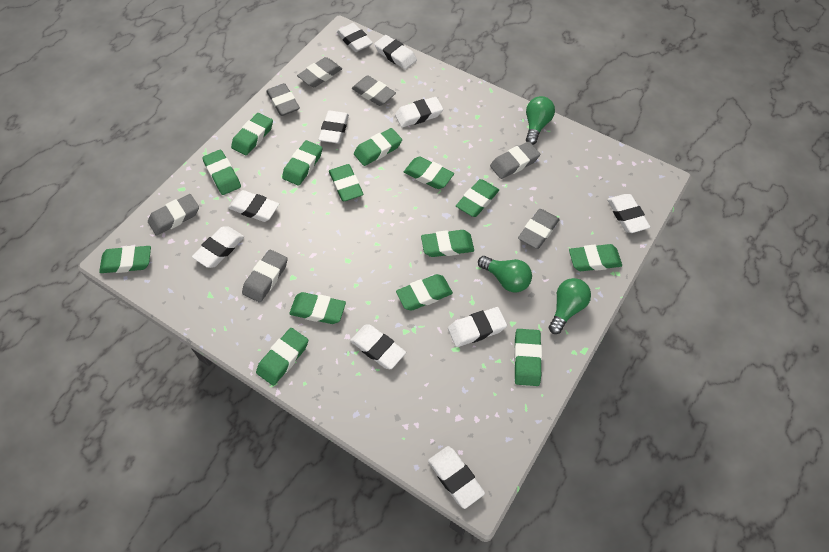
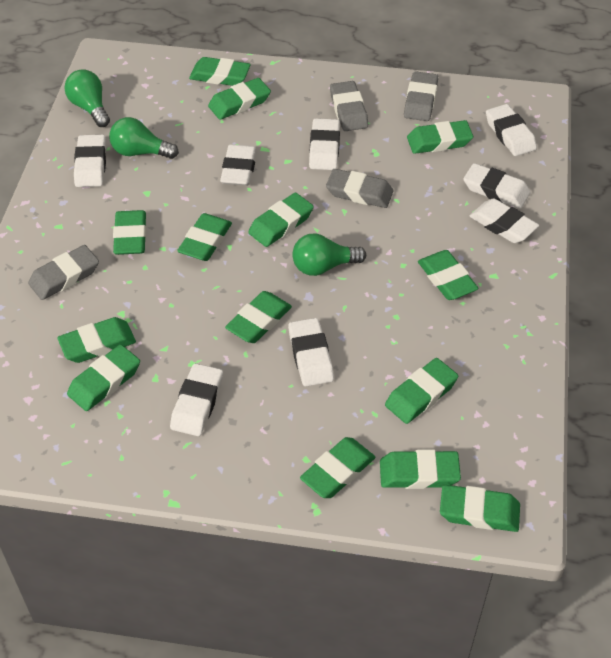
grey eraser: [148,194,199,236] [242,249,288,303] [266,83,300,116] [297,57,342,87] [352,76,396,106] [490,142,540,179] [518,209,560,249] = 7 -> [28,245,99,300] [326,169,393,208] [330,81,368,131] [404,71,438,121] = 4
white eraser: [192,226,244,268] [228,190,279,222] [318,111,349,144] [337,23,373,52] [350,324,406,369] [374,35,417,70] [395,97,443,127] [428,446,485,509] [448,307,507,347] [607,194,650,233] = 10 -> [74,134,106,187] [170,363,223,436] [220,144,257,186] [288,318,334,387] [309,118,340,170] [463,163,531,209] [469,198,539,243] [486,104,537,156] = 8

